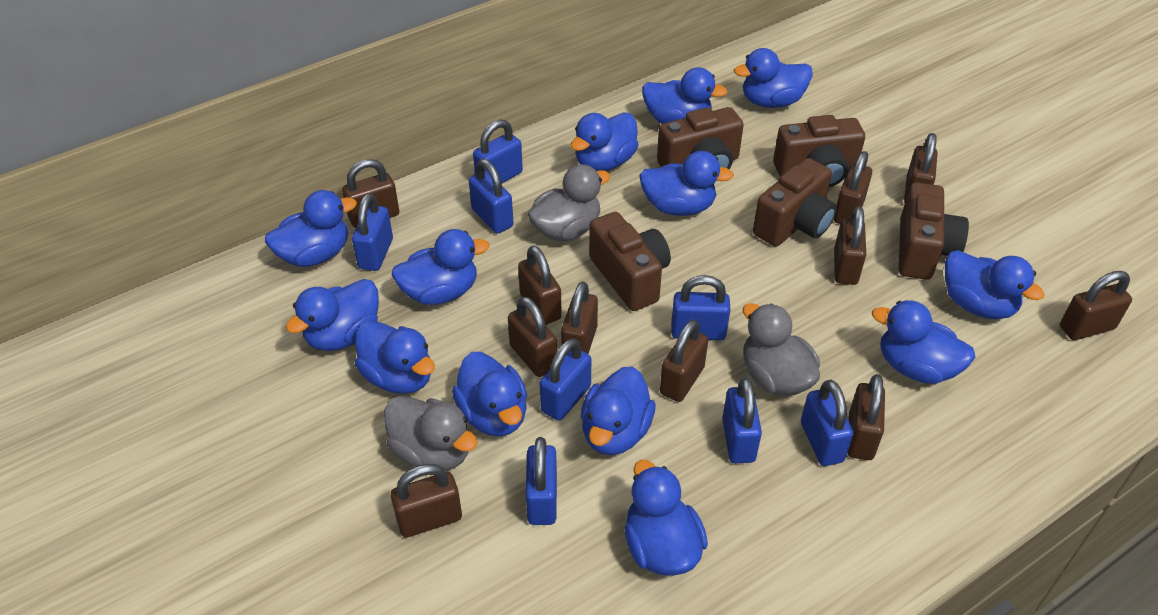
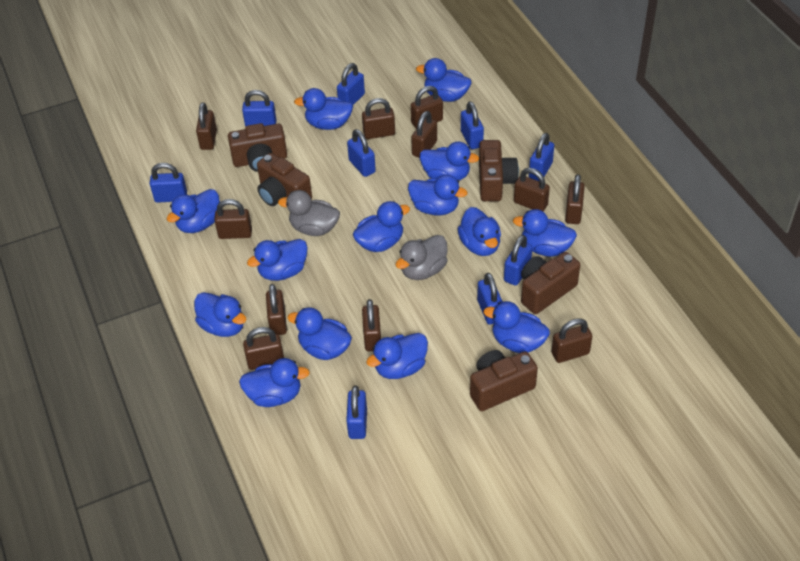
blue duck: [265,190,357,267] [286,279,379,351] [355,320,435,394] [392,229,489,305] [452,352,527,436] [571,112,639,171] [581,366,656,455] [624,460,708,576] [639,151,734,216] [642,67,728,124] [734,48,813,108] [872,300,975,384] [945,250,1045,319] = 13 -> [167,189,220,233] [194,292,247,337] [239,358,310,407] [247,239,308,281] [288,307,352,360] [294,88,353,130] [353,201,410,252] [366,333,428,379] [408,175,467,215] [416,58,471,102] [420,142,479,181] [458,207,501,256] [483,301,550,353] [513,209,577,257] = 14
blue padlock: [352,193,393,271] [469,159,513,233] [473,119,523,183] [526,437,557,525] [540,338,591,421] [671,275,730,340] [722,377,762,463] [801,380,853,466] = 8 -> [150,163,187,203] [242,90,276,127] [337,63,365,105] [346,386,367,439] [347,129,376,177] [461,101,484,149] [477,273,503,325] [504,235,533,286] [529,133,554,181] = 9
grey duck: [384,396,478,471] [528,164,610,241] [743,303,820,396] = 3 -> [278,190,340,236] [396,235,448,280] = 2

